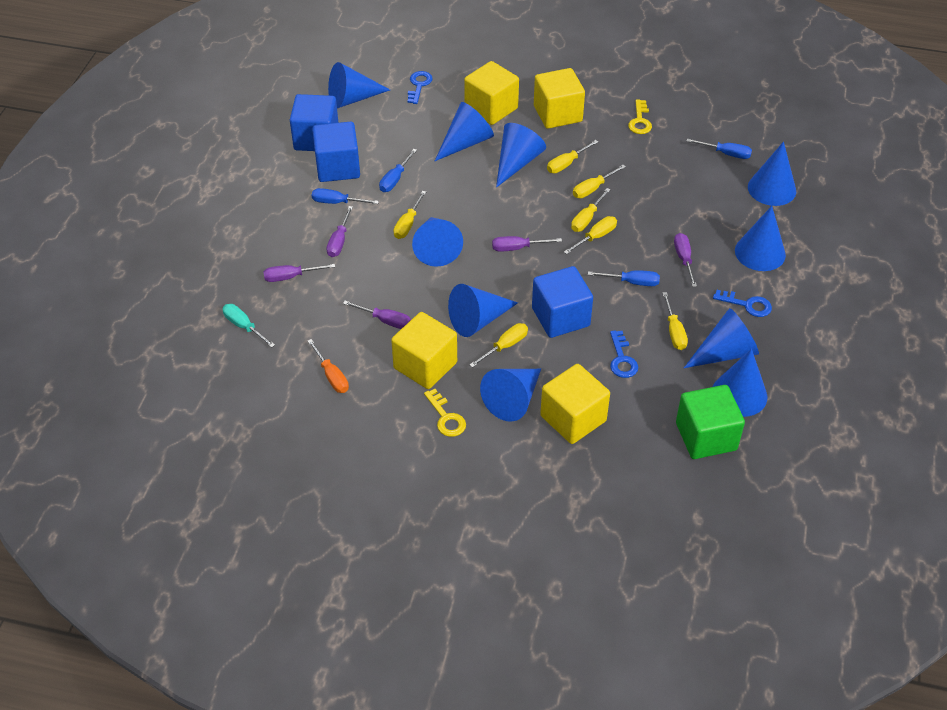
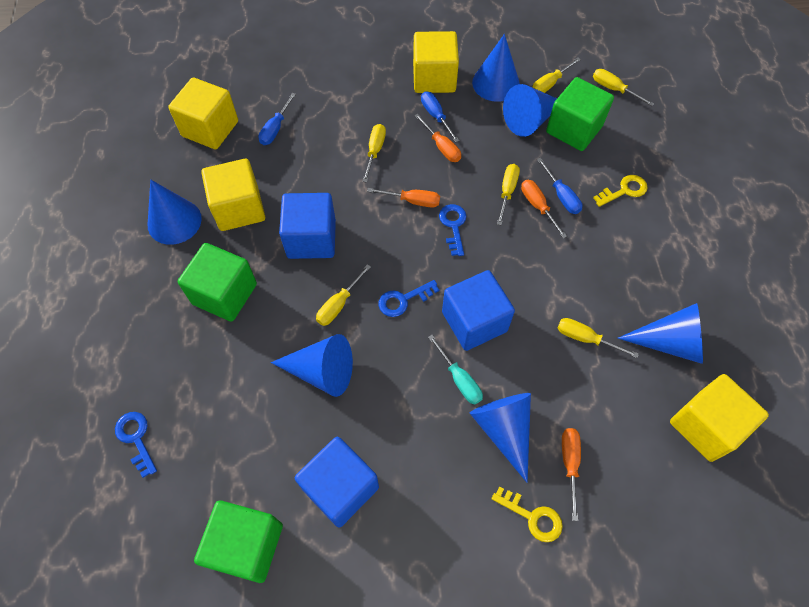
blue cone: [328,62,390,109] [412,217,463,267] [435,102,494,161] [448,284,518,337] [480,369,541,422] [496,123,546,188] [684,308,759,368] [713,349,768,417] [735,206,786,271] [748,141,796,206] = 10 -> [148,180,202,245] [271,334,353,397] [470,393,531,482] [472,34,520,102] [503,84,557,137] [617,303,703,364] = 6
blue screwdriver: [312,188,379,204] [379,149,417,192] [588,270,660,286] [686,139,752,159] = 4 -> [258,93,296,145] [421,91,460,142] [537,158,583,214] = 3
green cube: [676,385,745,459] = 1 -> [178,243,257,322] [194,500,283,583] [546,77,614,151] = 3
orange screwdriver: [308,339,349,393] = 1 -> [367,188,440,207] [414,114,461,162] [521,180,567,239] [562,428,581,521] = 4
purple screwdriver: [263,264,335,282] [326,206,353,257] [343,300,411,329] [492,236,562,252] [674,233,697,287] = 5 -> none = 0
yellow screwdriver: [394,191,426,239] [469,323,528,368] [547,140,598,173] [564,216,617,254] [571,188,611,232] [573,165,626,198] [662,292,688,350] = 7 -> [316,264,371,326] [362,124,386,182] [497,164,520,225] [532,57,581,93] [558,318,639,358] [593,69,654,106] = 6

